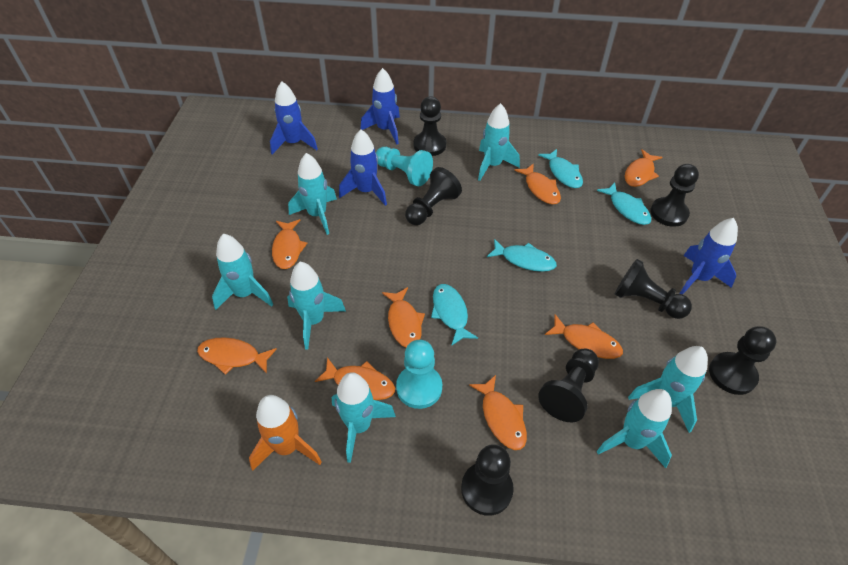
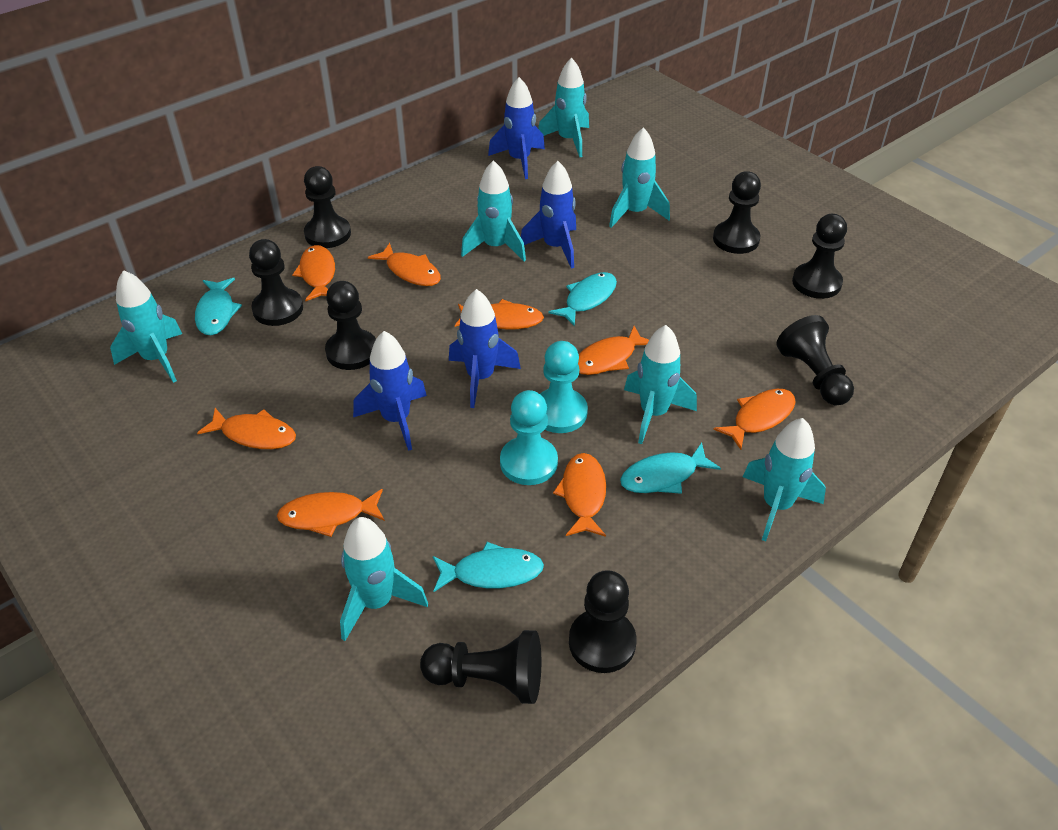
black pawn: [405,167,462,225] [414,96,446,156] [461,444,514,516] [538,349,599,422] [615,259,692,319] [651,164,699,227] [709,326,777,395] = 7 -> [249,239,303,326] [304,166,351,248] [325,281,376,370] [420,630,541,704] [569,570,637,673] [713,171,761,254] [776,315,854,406] [792,214,847,299] = 8
orange rocket: [249,395,322,471] = 1 -> none = 0

